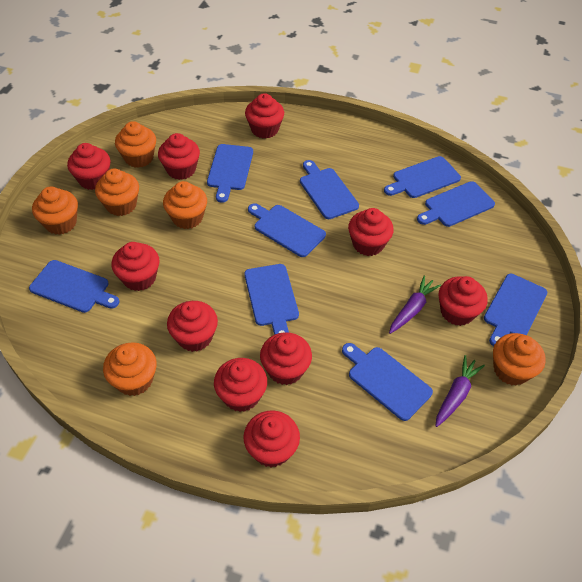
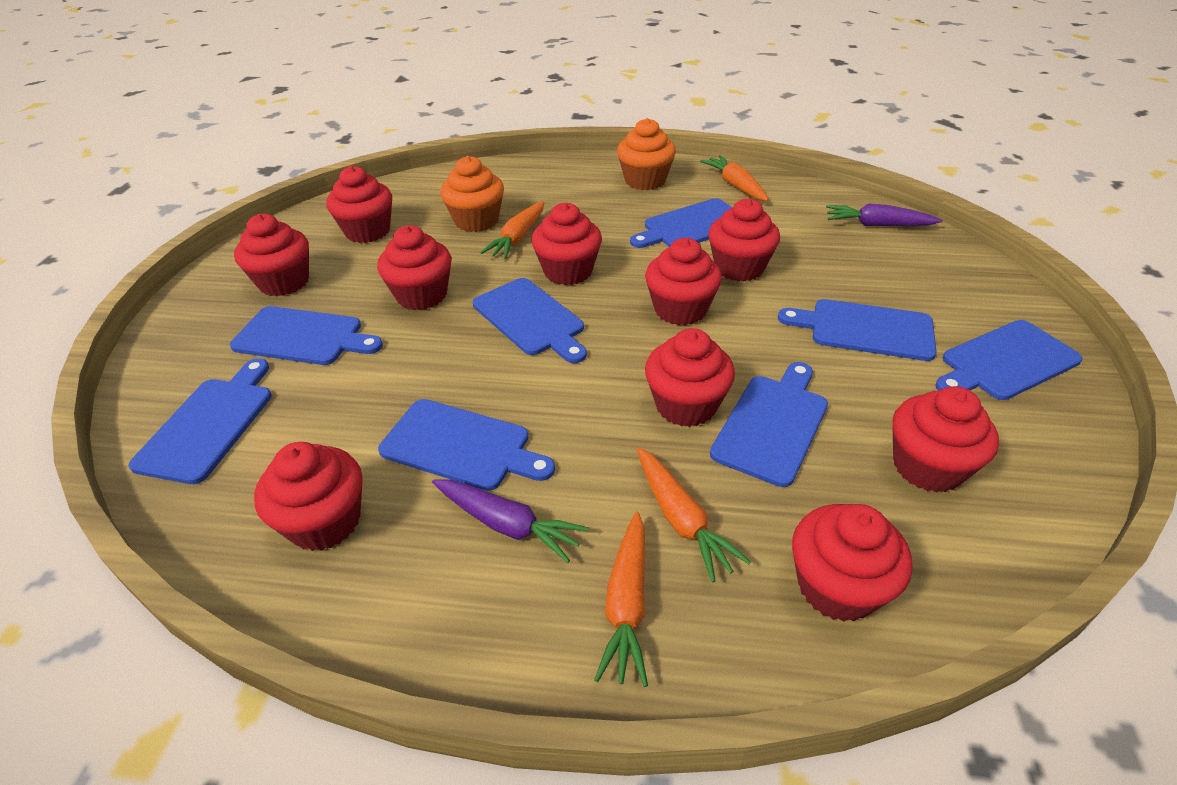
blue cutting board: [29,260,119,313] [207,144,253,203] [244,264,299,335] [248,203,326,257] [300,160,359,219] [342,343,433,421] [384,156,461,198] [417,181,495,227] [484,274,547,346] = 9 -> [129,358,272,484] [230,306,383,365] [378,399,555,491] [473,278,587,363] [630,198,732,248] [710,362,828,487] [778,299,937,361] [935,320,1083,400] = 8
orange carrot: none = 0 -> [480,201,544,259] [594,512,648,687] [637,447,751,582] [700,155,769,201] = 4
orange cupcake: [32,187,78,235] [95,169,139,216] [103,342,157,396] [115,121,156,168] [163,181,207,229] [493,333,546,386] = 6 -> [440,156,504,232] [617,118,676,190] = 2

